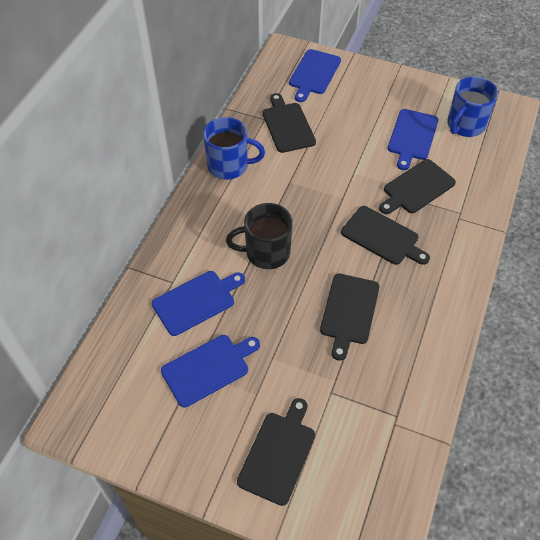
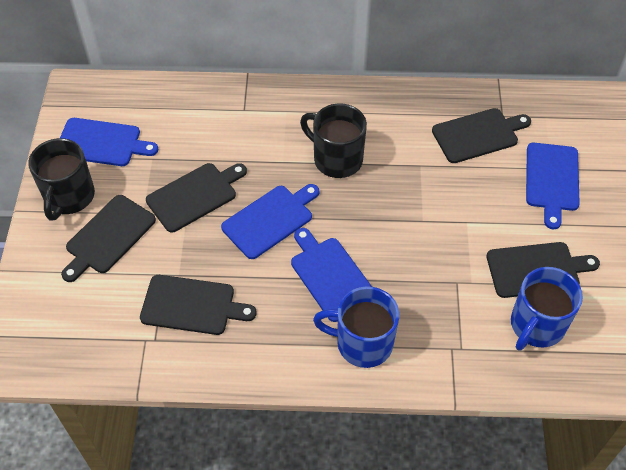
black mug: [226,203,293,269] = 1 -> [28,138,95,221] [300,103,367,178] = 2

